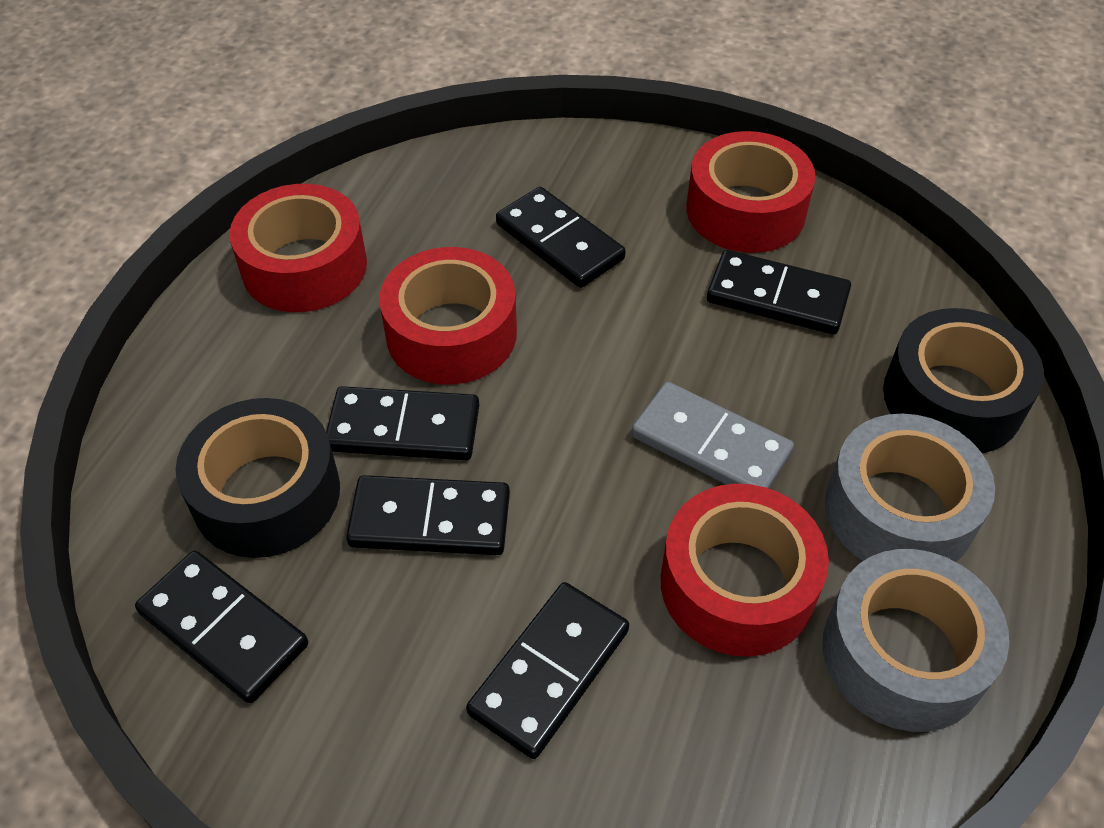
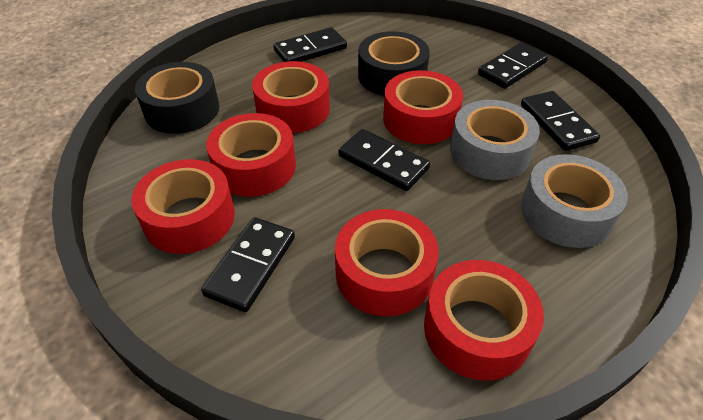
black domino: [135,551,308,703] [326,386,479,460] [346,475,510,555] [466,582,629,759] [496,187,626,288] [707,250,851,334] = 6 -> [201,217,295,312] [273,27,347,62] [338,129,430,191] [478,43,548,89] [521,91,600,151] = 5
grey domino: [631,382,794,489] = 1 -> none = 0
red tape: [229,184,367,312] [379,247,517,385] [661,484,829,657] [687,131,815,253] = 4 -> [132,159,235,254] [206,113,296,197] [252,61,330,133] [335,209,439,316] [383,70,463,144] [424,260,544,381] = 6

